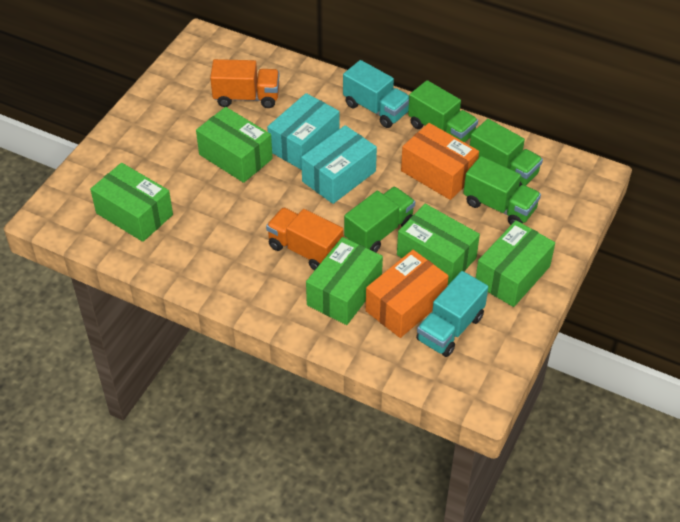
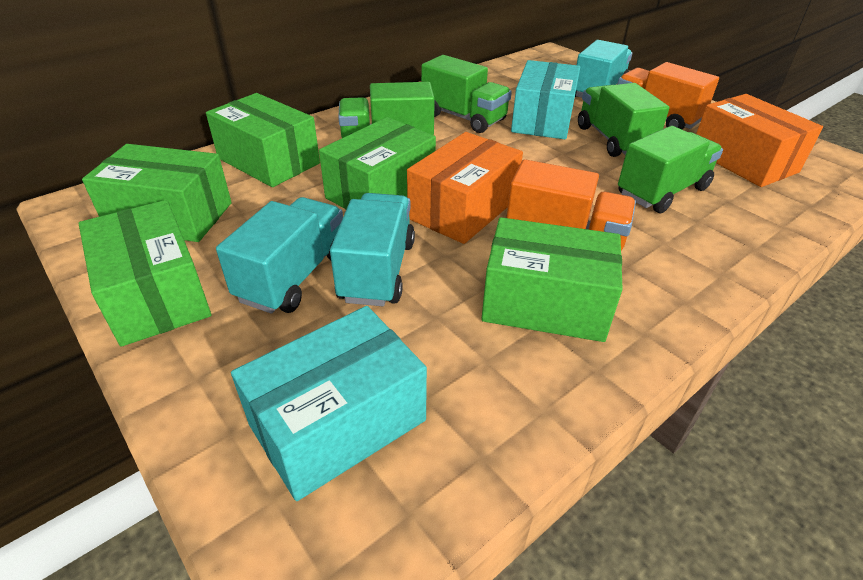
turquoise truck: [343,60,409,128] [416,271,488,357] = 2 -> [216,197,343,314] [330,193,415,306] [575,40,632,98] = 3

